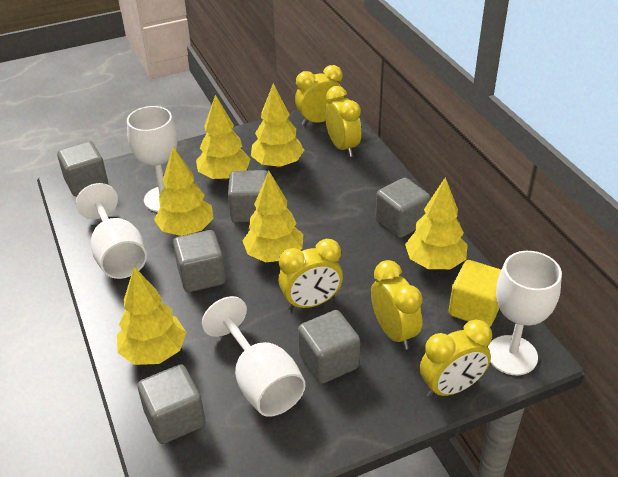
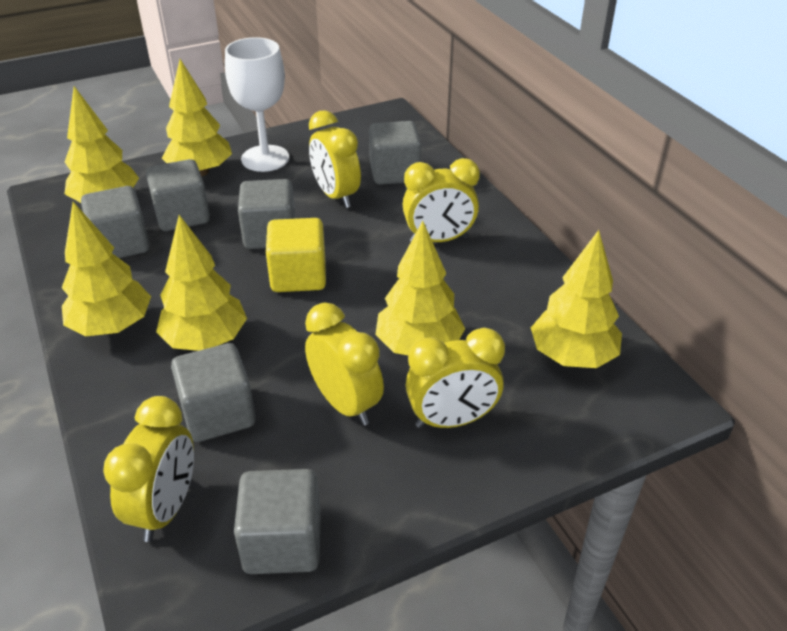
white goblet: [76,183,147,279] [127,106,177,212] [202,296,306,417] [488,251,562,375] = 4 -> [225,37,289,172] = 1

